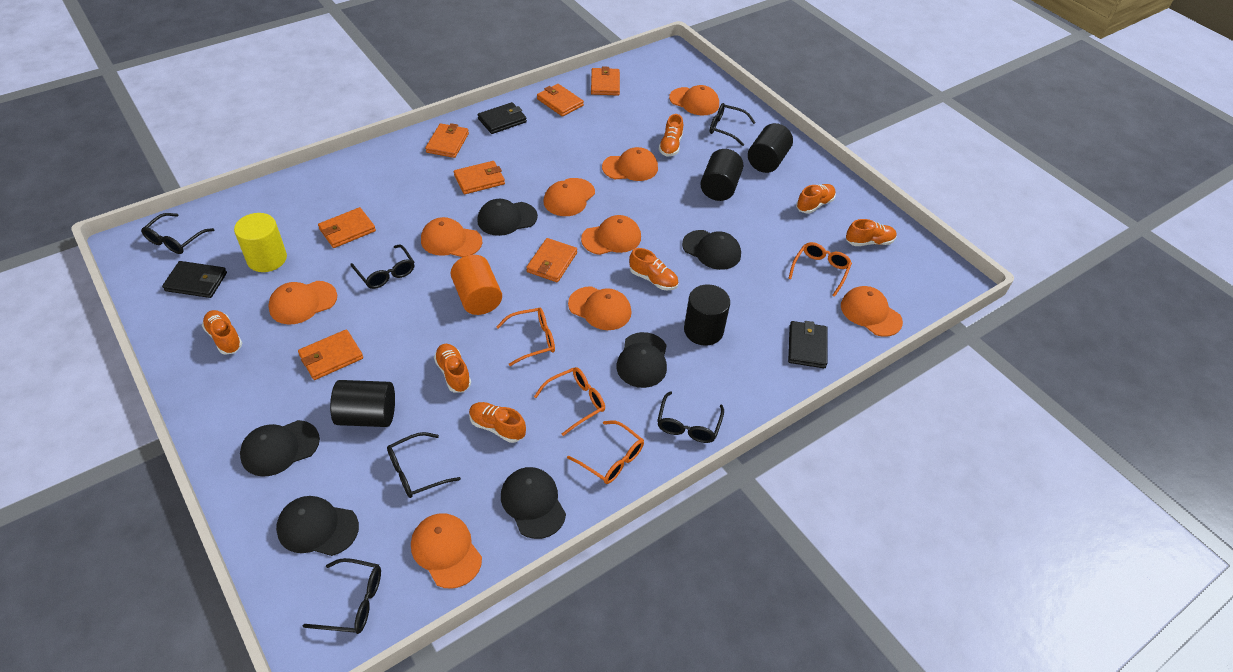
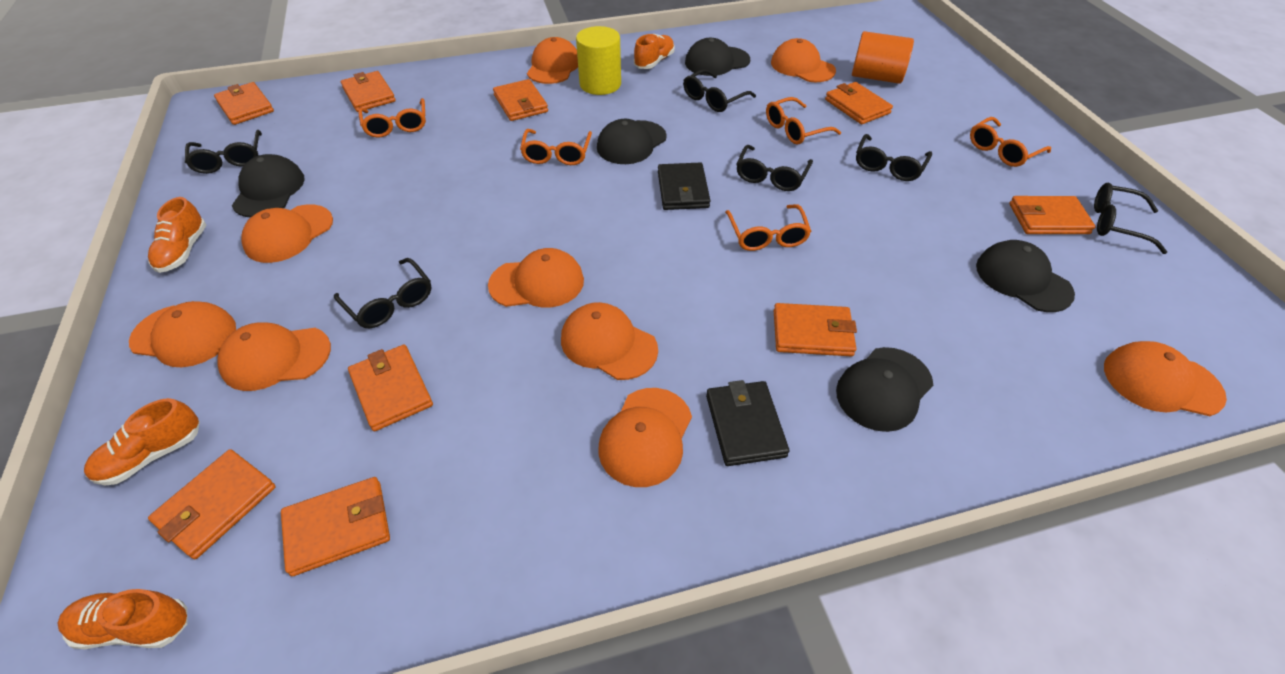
black cap: [240,420,320,477] [276,496,359,556] [477,199,538,236] [501,467,566,539] [616,332,667,388] [682,230,741,270] = 6 -> [232,154,305,217] [597,119,667,164] [685,38,750,76] [836,347,933,432] [976,240,1075,312] = 5
black cylinder: [330,380,395,427] [684,284,730,346] [700,149,743,201] [748,123,793,173] = 4 -> none = 0
black wallet: [162,261,227,298] [477,102,527,134] [788,321,828,368] = 3 -> [658,162,710,210] [706,380,789,466] = 2
orange glasses: [496,308,555,366] [534,367,605,436] [567,421,644,484] [788,242,852,297] = 4 -> [358,98,426,138] [520,129,592,165] [725,204,811,251] [766,97,841,144] [970,117,1051,167] = 5
orange shoe: [202,310,242,355] [434,344,471,393] [469,402,526,443] [629,248,679,290] [659,114,683,156] [796,184,836,214] [846,219,897,246] = 7 -> [57,589,188,649] [84,398,200,485] [148,197,206,273] [634,34,675,69] = 4
orange wallet: [298,329,363,380] [318,207,376,248] [425,123,469,158] [454,161,505,194] [526,238,577,282] [537,84,584,117] [591,66,620,96] = 7 -> [148,449,276,559] [214,82,274,125] [281,477,390,576] [341,71,396,112] [348,345,433,431] [493,79,548,121] [774,303,857,356] [825,82,893,124] [1009,196,1096,234] = 9

